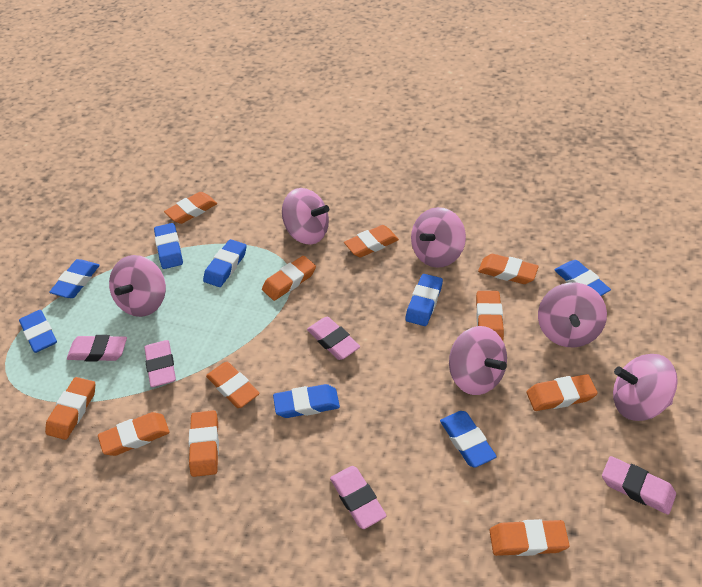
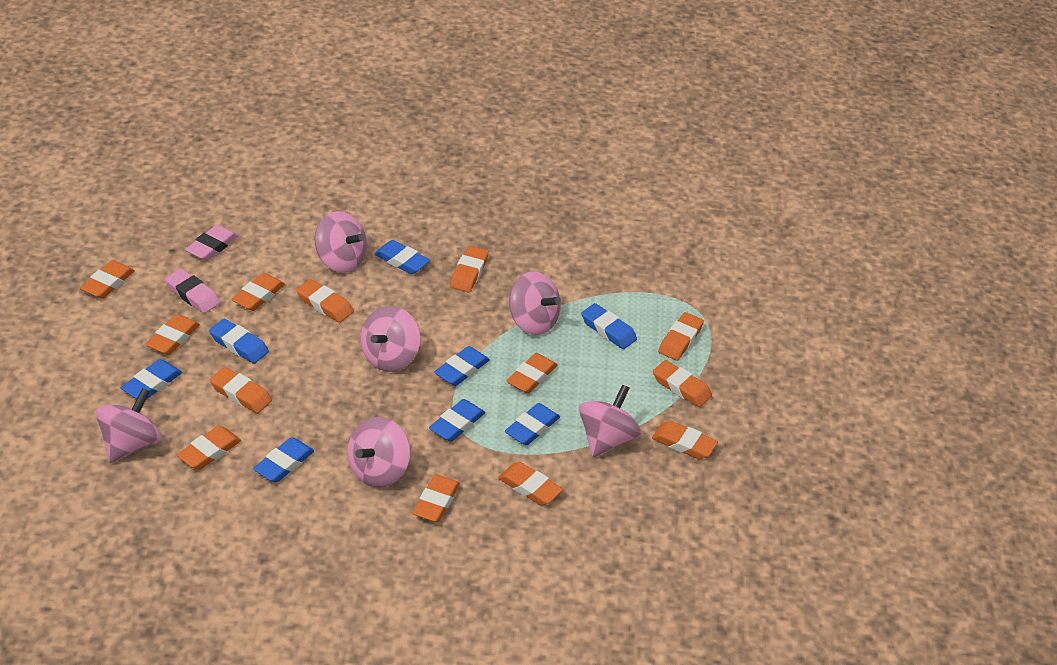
orange eraser: [45,377,95,440] [98,412,170,456] [164,192,217,224] [189,410,219,477] [206,362,260,408] [262,256,316,301] [344,225,399,257] [476,291,504,341] [478,254,539,284] [490,519,569,556] [527,374,598,411] = 11 -> [80,260,135,299] [146,314,200,355] [177,426,241,470] [210,367,272,413] [231,273,285,311] [296,279,354,323] [413,474,460,522] [450,246,489,293] [498,462,563,506] [507,353,557,394] [652,421,718,459] [653,360,712,407] [658,312,704,361] = 13
pink eraser: [67,335,127,362] [144,340,176,387] [307,317,360,360] [330,466,386,529] [602,456,676,515] = 5 -> [165,269,220,313] [185,225,238,261] = 2

